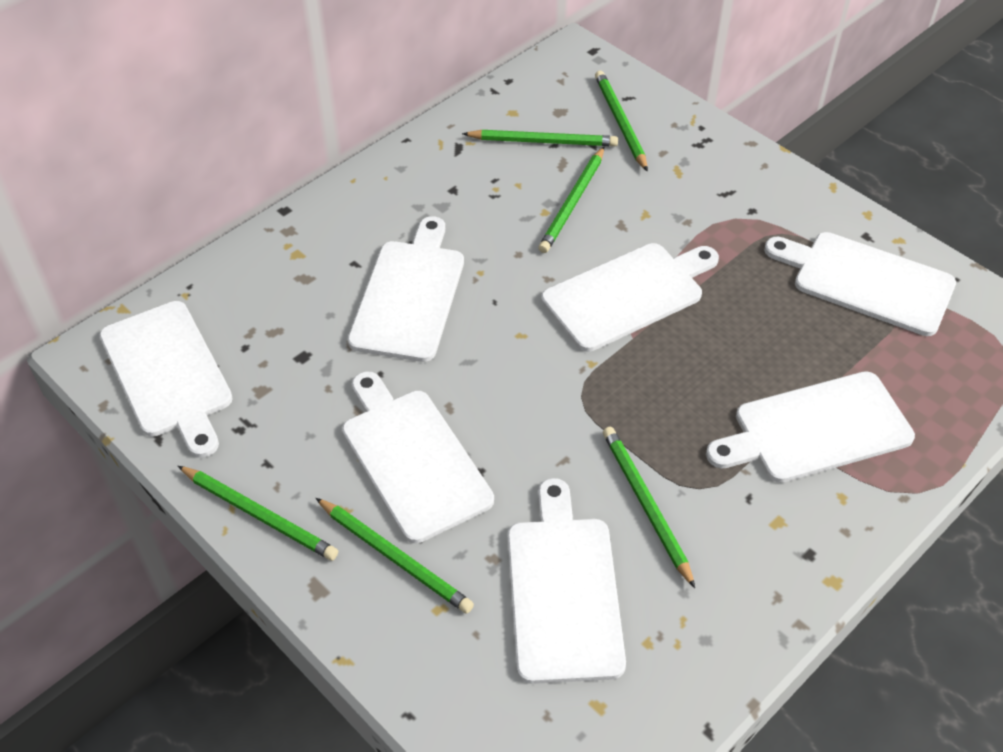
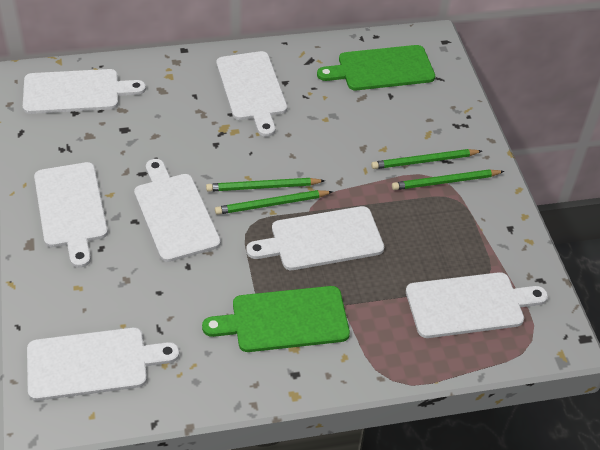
green cutting board: none = 0 -> [202,286,350,352] [317,45,435,90] = 2
green pencil: [178,466,338,561] [316,498,474,614] [462,130,618,146] [538,147,604,253] [595,71,648,172] [603,427,695,588] = 6 -> [206,178,325,192] [215,190,333,215] [371,149,482,169] [392,169,505,190] = 4

